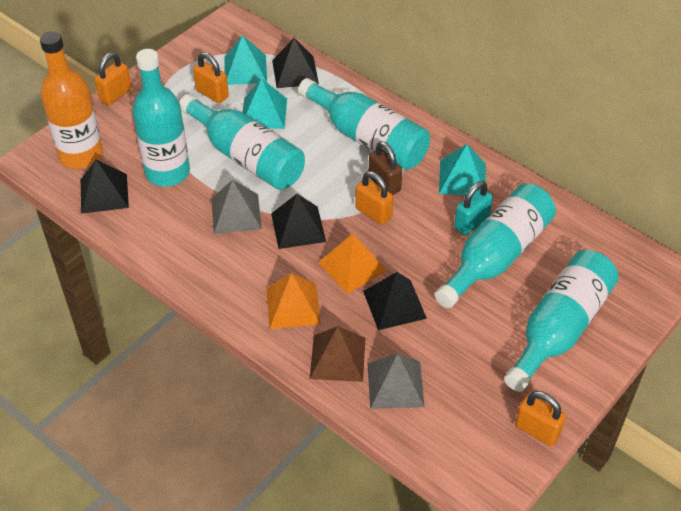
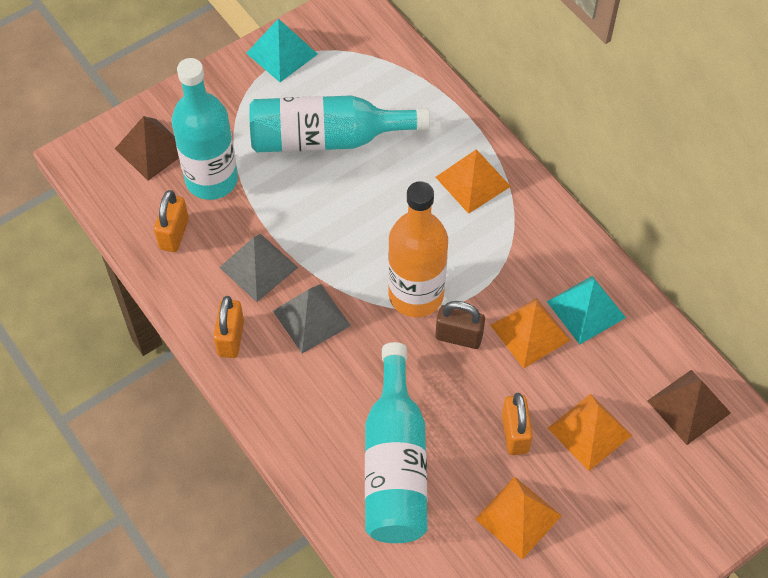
black pyramid: [81,160,129,214] [271,194,326,249] [272,38,319,88] [363,272,427,330] = 4 -> none = 0
brown pyramid: [310,326,366,382] = 1 -> [115,116,179,181] [647,370,731,445] = 2
orange padlock: [95,52,131,105] [193,52,229,103] [355,171,393,225] [515,391,566,446] = 4 -> [154,190,189,252] [213,296,244,358] [502,393,533,455] = 3
orange pyramid: [266,273,321,329] [318,234,387,294] = 2 -> [436,149,511,214] [475,477,562,560] [490,298,571,368] [548,394,632,471] = 4
turquoise bottle: [132,49,190,187] [179,94,305,190] [298,78,430,170] [435,183,556,308] [504,250,619,392] = 5 -> [172,58,238,200] [249,95,430,152] [365,342,428,543] = 3
turquoise padlock: [454,181,493,235] = 1 -> none = 0
turquoise pyramid: [224,35,267,85] [242,78,287,129] [439,144,486,195] = 3 -> [246,18,318,82] [547,276,626,344] = 2

